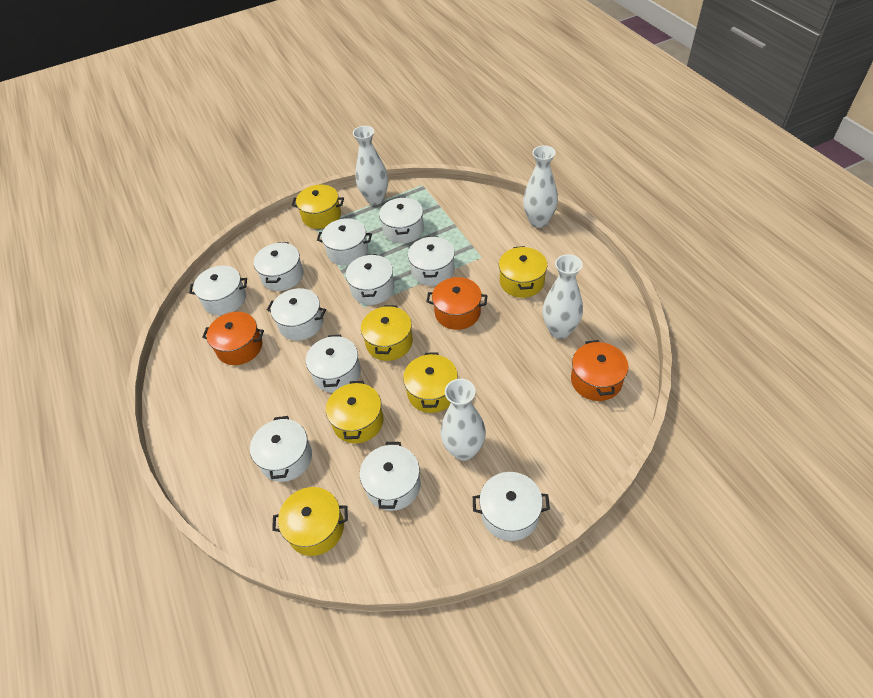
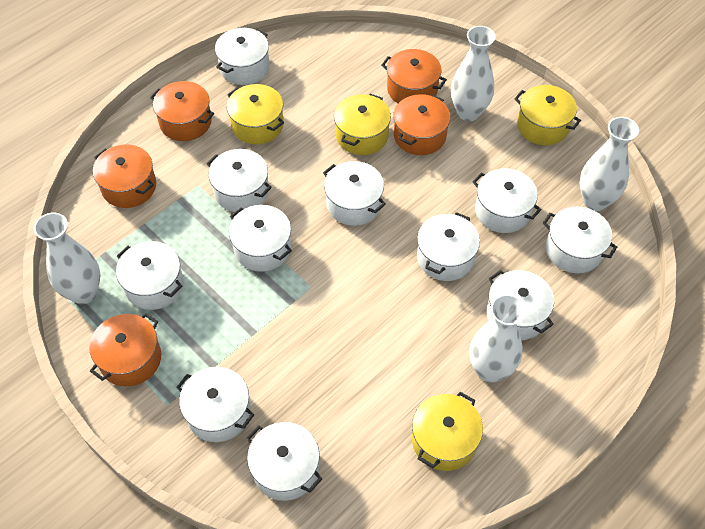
orange pot: [202,312,264,365] [426,277,487,330] [571,340,628,401] = 3 -> [89,313,161,387] [93,145,156,208] [150,81,214,141] [381,49,447,103] [393,94,450,155] = 5
yellow pot: [272,487,348,556] [292,185,344,229] [326,381,384,444] [361,305,413,361] [403,352,458,413] [499,246,547,298] = 6 -> [227,84,284,144] [334,94,391,155] [412,392,483,471] [514,85,581,145] = 4

